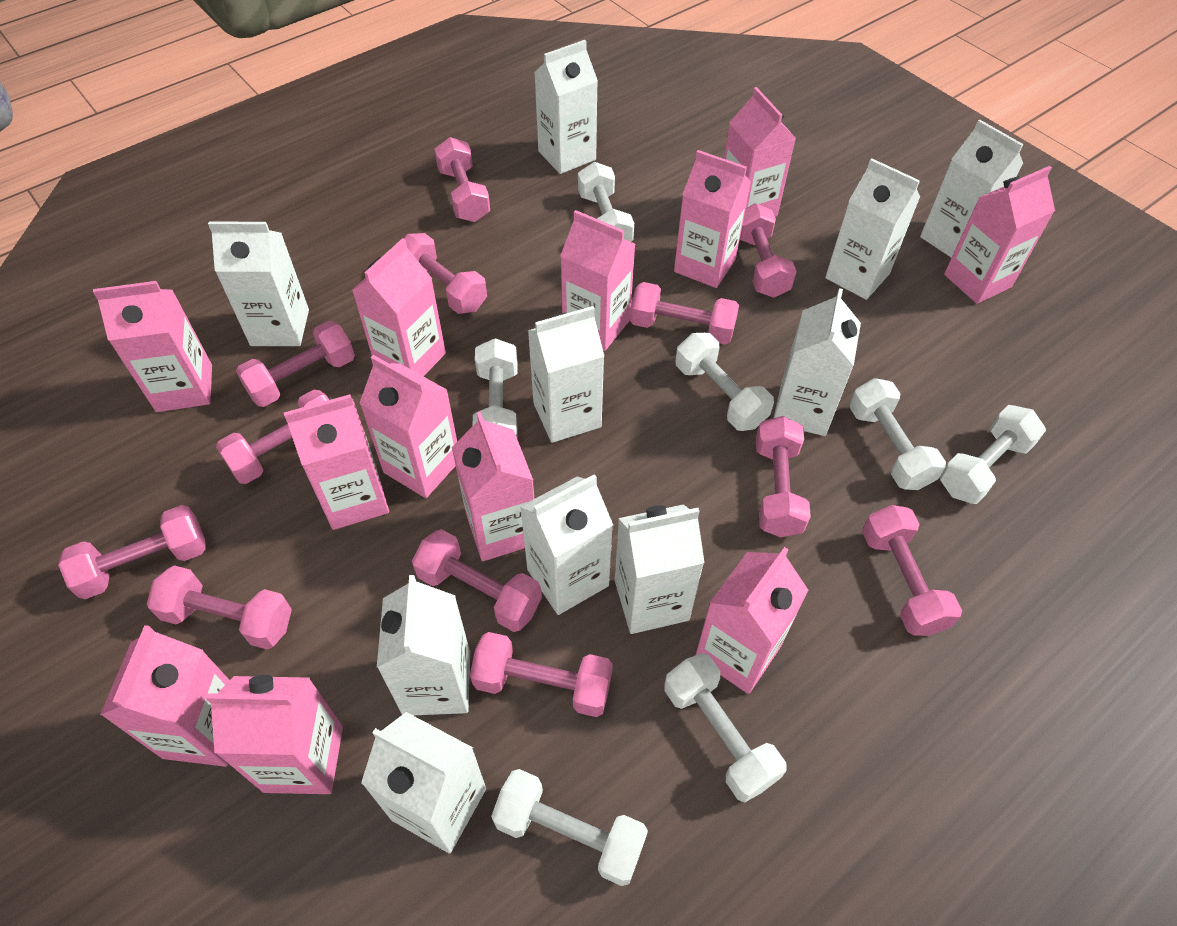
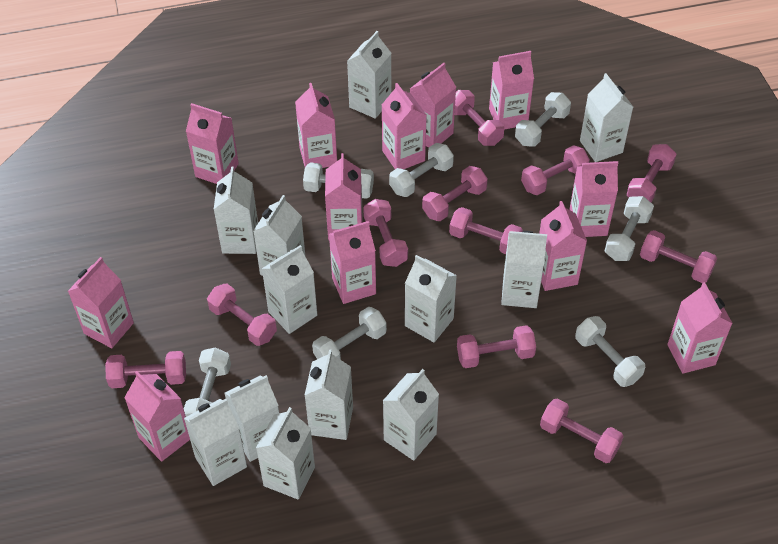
pink dumbbell: [58,505,206,599] [147,565,292,649] [216,390,329,484] [236,321,355,407] [404,233,487,314] [412,529,542,632] [434,137,490,222] [470,632,613,717] [630,282,739,345] [740,203,797,298] [756,416,811,537] [862,505,962,636] = 12 -> [105,351,186,388] [207,283,277,346] [363,199,408,267] [422,166,488,221] [449,207,523,254] [455,90,504,146] [457,325,536,368] [521,145,590,195] [540,398,624,463] [626,144,677,202] [640,230,717,283] = 11
white carton: [208,222,309,346] [361,712,486,854] [377,575,470,715] [520,474,613,615] [528,306,604,443] [534,40,598,174] [615,504,704,634] [774,288,861,436] [825,158,920,300] [920,120,1023,258] = 10 -> [184,399,247,486] [214,167,258,254] [225,375,279,462] [253,195,306,276] [256,407,315,499] [262,245,317,334] [304,350,353,440] [347,31,391,119] [383,369,439,461] [405,255,457,342] [501,231,547,308] [580,73,633,162] = 12

